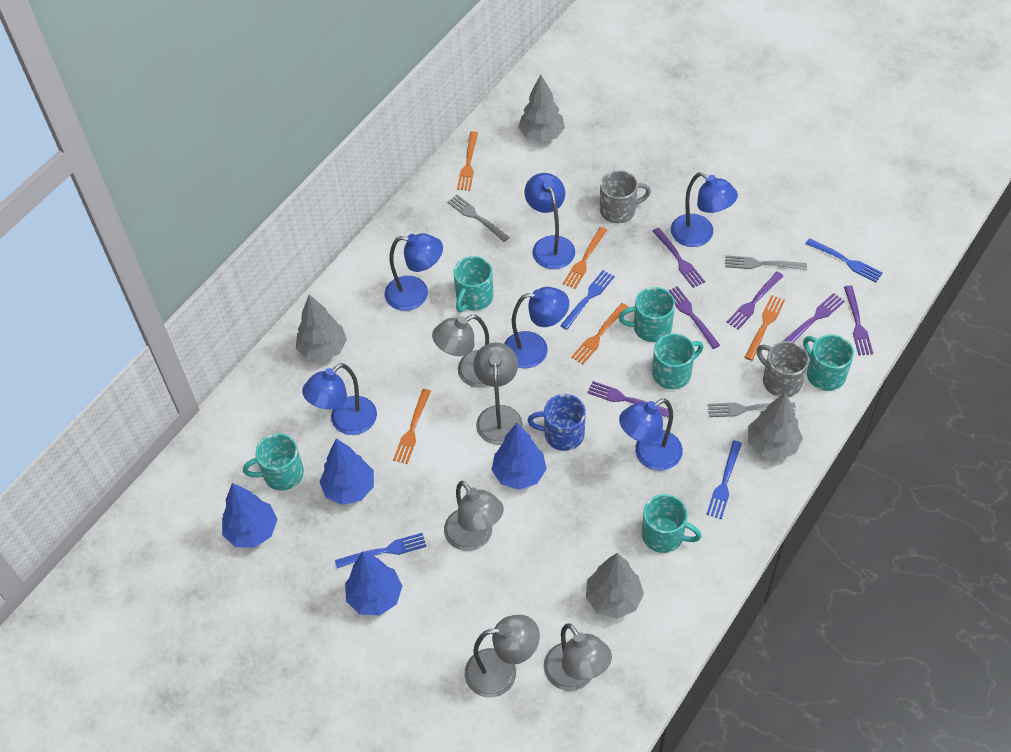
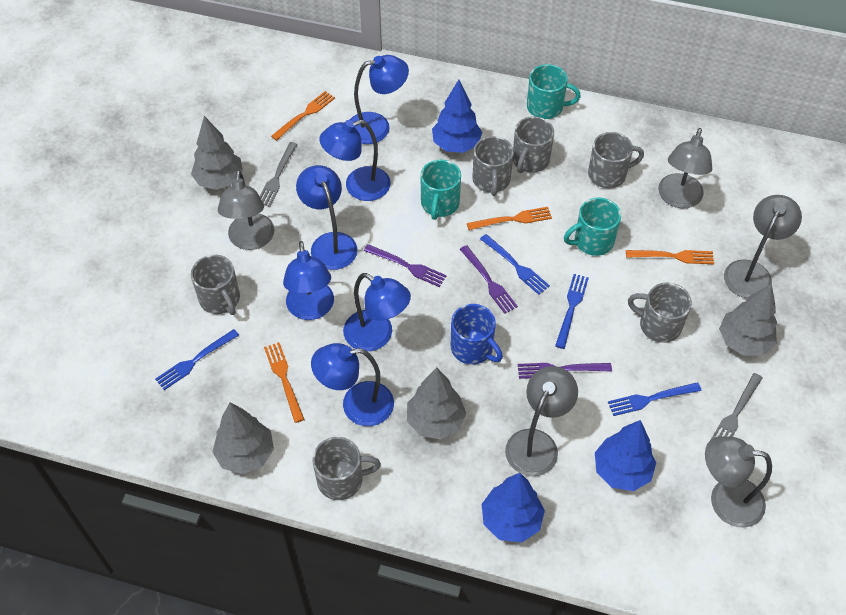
blue tree: [222,483,278,548] [320,439,374,505] [345,551,402,616] [491,423,547,490] = 4 -> [432,80,482,153] [482,473,545,542] [595,420,656,491] = 3
grey fork: [447,195,509,242] [708,403,796,417] [725,255,807,270] = 3 -> [260,142,298,207] [711,373,763,439] = 2
grey mug: [600,170,651,223] [757,341,809,397] = 2 -> [191,255,240,315] [312,437,381,500] [472,136,514,196] [513,116,554,173] [588,132,644,189] [628,282,692,343] = 6
orange fork: [393,389,431,464] [457,131,478,191] [563,227,607,289] [571,303,628,364] [744,295,785,361] = 5 -> [264,342,304,423] [271,91,335,141] [467,207,552,230] [626,250,714,264] = 4
purple fork: [587,381,669,418] [653,228,705,288] [669,286,720,349] [727,272,783,330] [782,293,845,342] [844,286,873,355] = 6 -> [364,244,447,287] [460,245,518,314] [518,363,612,379] = 3
turquoise mug: [243,433,304,491] [453,256,494,312] [619,287,675,342] [642,494,702,553] [652,333,704,389] [803,334,854,391] = 6 -> [421,160,461,220] [527,64,581,119] [564,198,621,256] = 3

